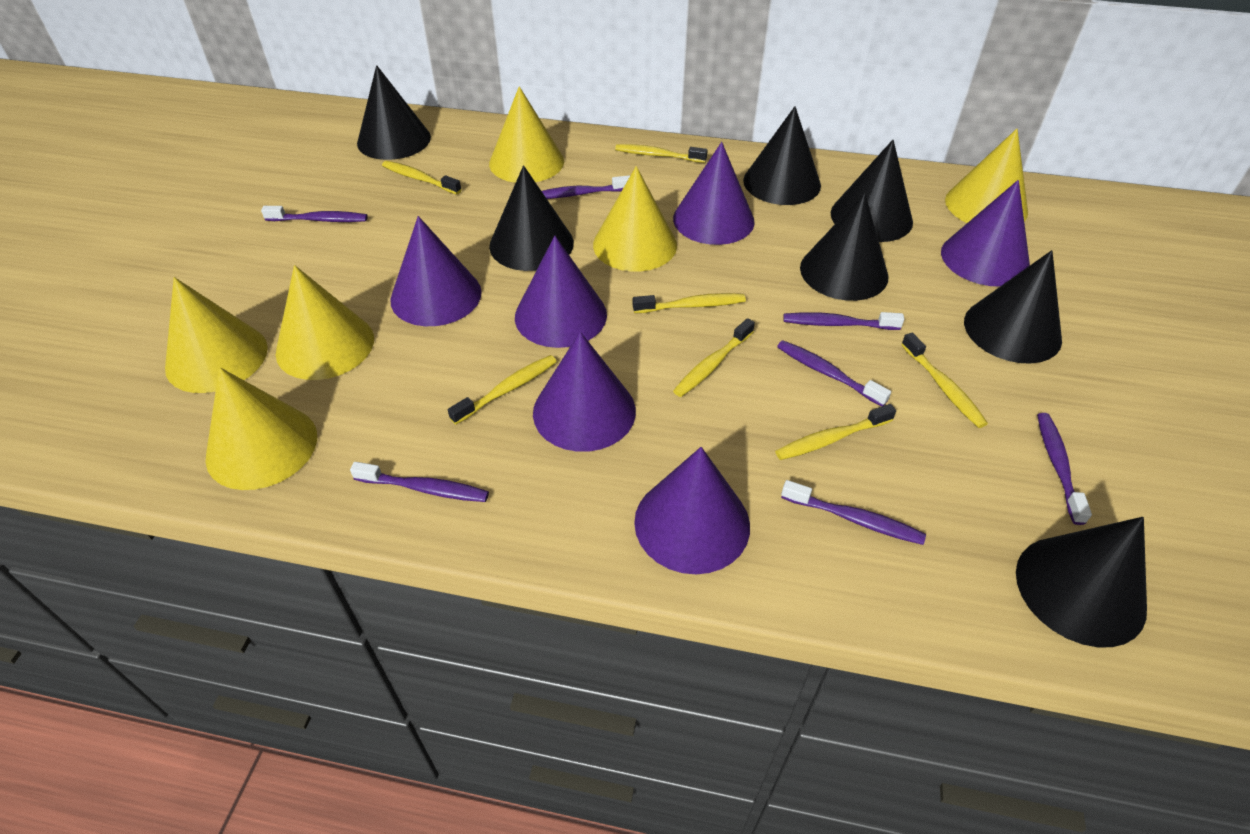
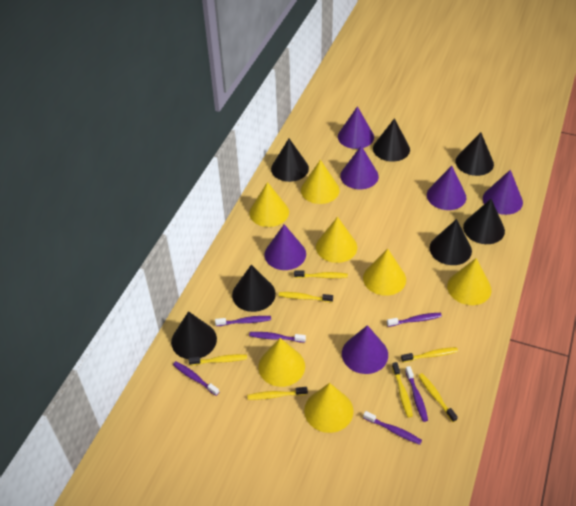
purple toothbrush: [261,206,368,222] [350,462,489,502] [542,175,630,199] [777,340,891,406] [781,480,926,545] [783,312,904,330] [1037,413,1092,525] = 7 -> [173,361,219,396] [215,316,271,326] [249,332,306,343] [363,411,422,445] [387,313,442,327] [405,366,428,422] = 6
yellow cone: [165,277,268,393] [205,367,317,490] [275,265,374,380] [489,86,564,183] [593,166,677,272] [945,129,1028,223] = 6 -> [249,182,289,227] [258,338,305,387] [301,160,340,204] [304,383,354,433] [316,217,357,263] [363,249,406,296] [447,258,492,305] = 7

